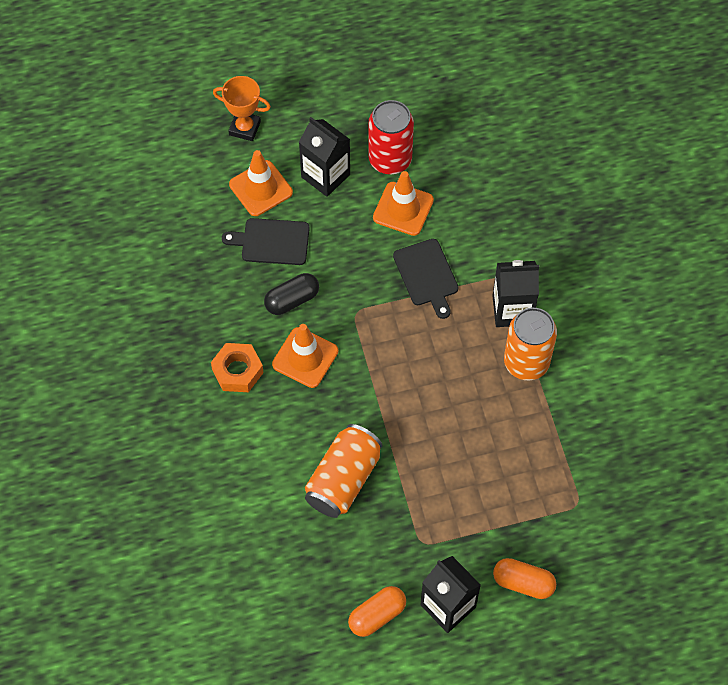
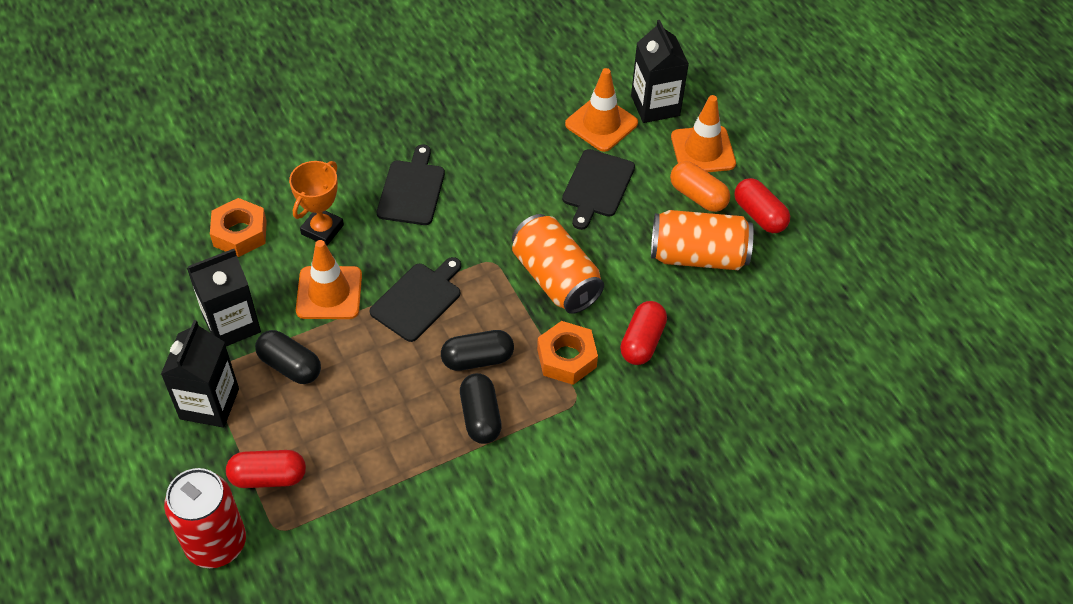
black capsule: [264,273,319,315] = 1 -> [255,330,321,384] [441,330,514,371] [460,373,502,444] = 3
black cutting board: [222,218,310,265] [393,239,459,319] = 2 -> [370,257,461,342] [377,145,445,225] [562,149,635,230] = 3
orange capsule: [348,586,406,637] [493,558,556,599] = 2 -> [670,161,730,212] = 1
orange nut: [211,343,264,392] = 1 -> [210,198,267,257] [537,321,598,385] = 2
red capsule: none = 0 -> [226,450,306,488] [620,301,667,365] [734,178,790,233] = 3

